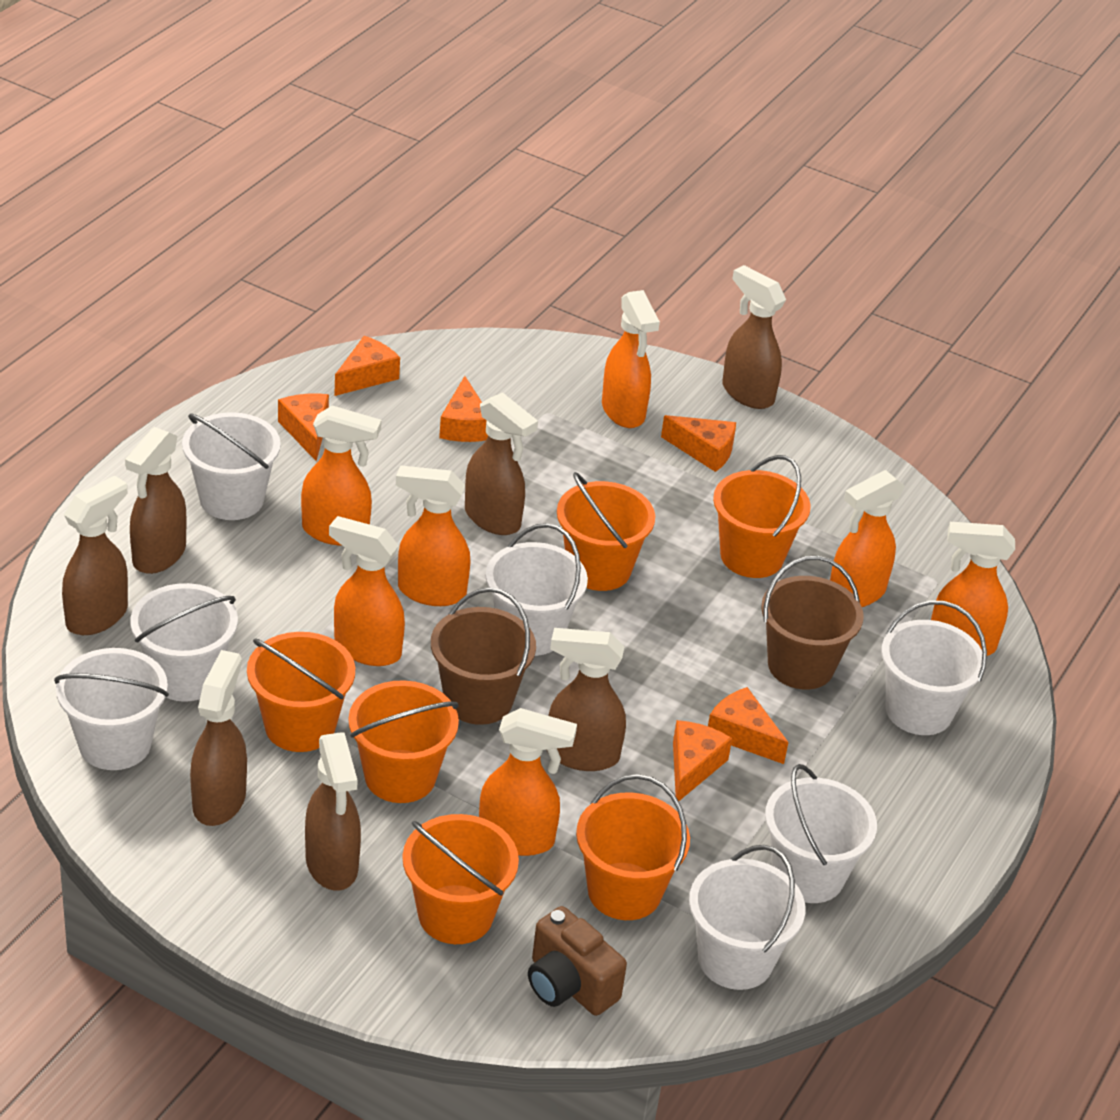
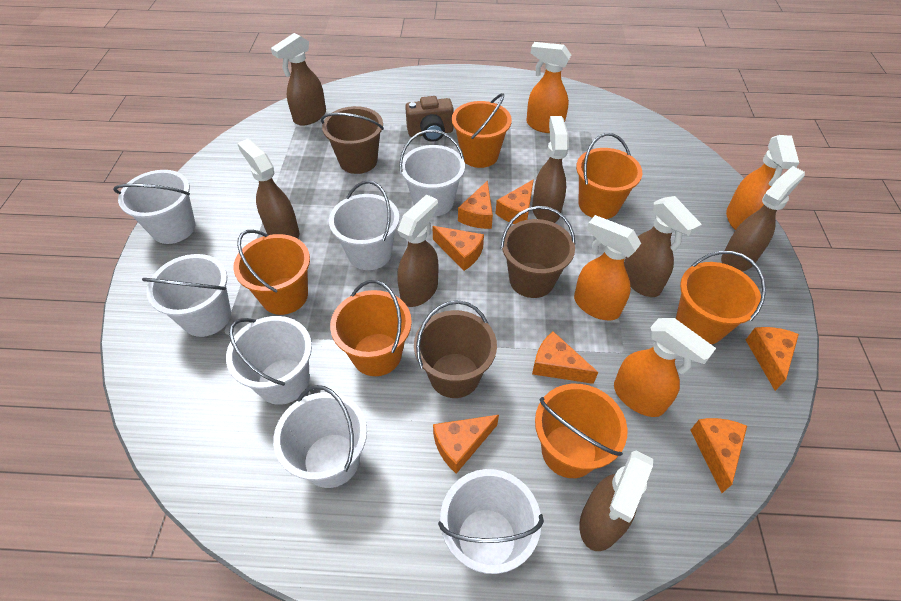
brown bucket: [431,588,536,725] [761,556,864,690] = 2 -> [321,106,384,174] [414,300,497,398] [501,206,575,298] = 3
orange cheese: [278,393,329,461] [334,336,400,396] [439,376,488,442] [661,415,736,472] [673,720,732,801] [708,687,789,764] = 6 -> [432,226,484,271] [433,415,499,474] [458,180,493,229] [495,179,534,224] [532,331,598,384] [690,418,747,493] [746,327,799,391] = 7
orange spray bottle: [301,405,381,546] [329,516,405,666] [396,465,470,606] [479,708,577,856] [602,290,660,428] [830,470,905,607] [931,522,1015,656] = 7 -> [526,42,571,133] [574,215,641,320] [614,318,716,417] [726,135,799,230] = 4

